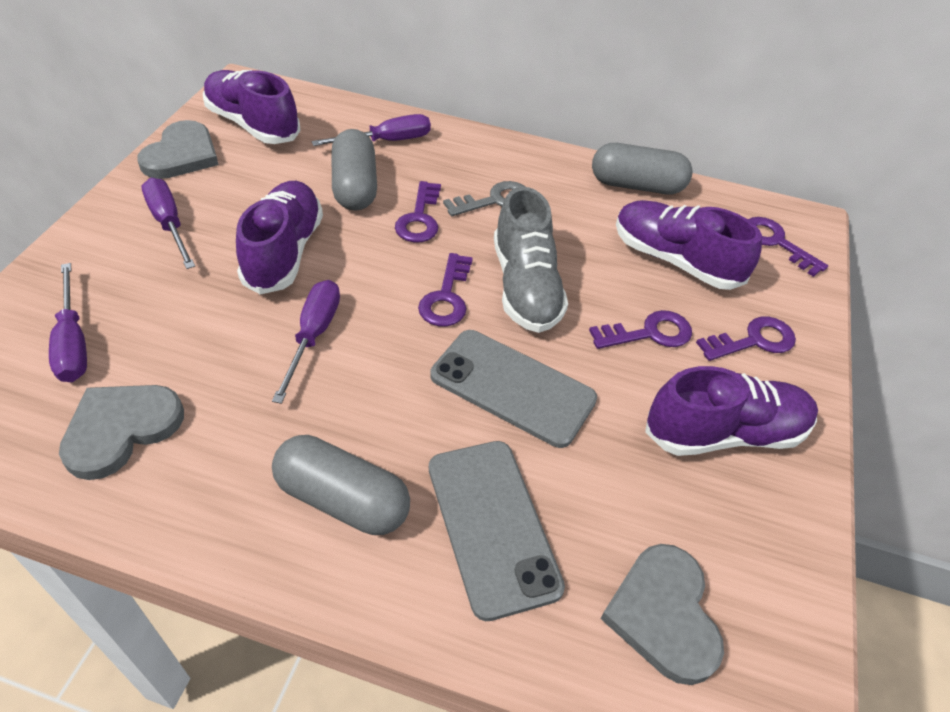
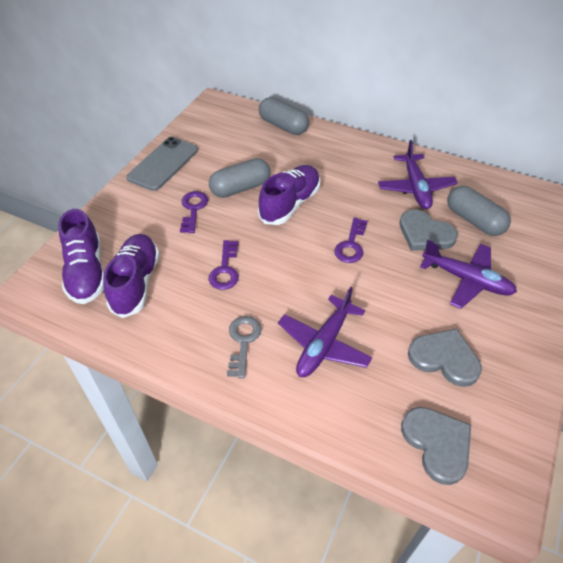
grey phone: [429,441,565,621] [430,330,597,448] = 2 -> [126,137,198,191] = 1
grey shoe: [494,187,568,333] = 1 -> none = 0
purple key: [395,181,441,243] [418,253,473,326] [589,310,692,349] [696,316,796,361] [748,217,828,277] = 5 -> [180,191,208,233] [209,240,239,290] [334,218,368,263] = 3
purple plane: none = 0 -> [278,287,372,377] [378,140,458,209] [420,240,517,309] = 3
purple screwdriver: [49,263,87,382] [142,178,195,269] [272,280,340,404] [311,114,431,146] = 4 -> none = 0
purple shoe: [203,70,301,144] [236,181,323,294] [616,200,762,290] [645,366,818,456] = 4 -> [58,209,104,304] [103,234,160,318] [258,165,320,225] = 3

